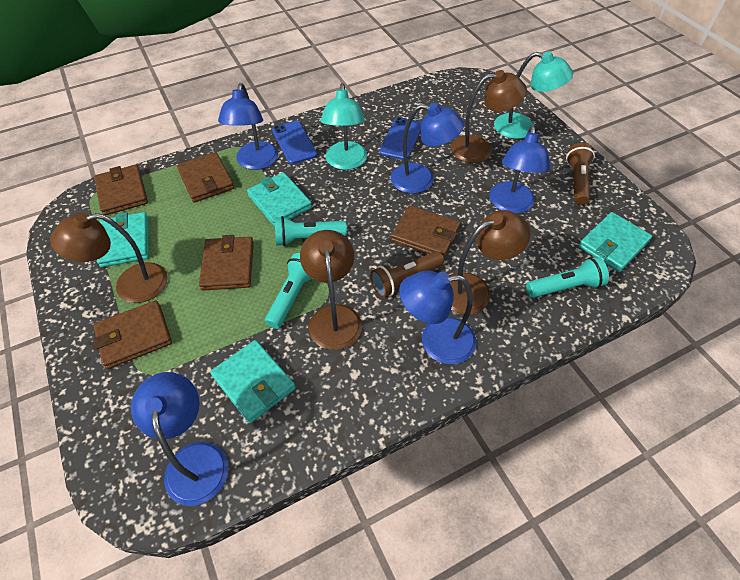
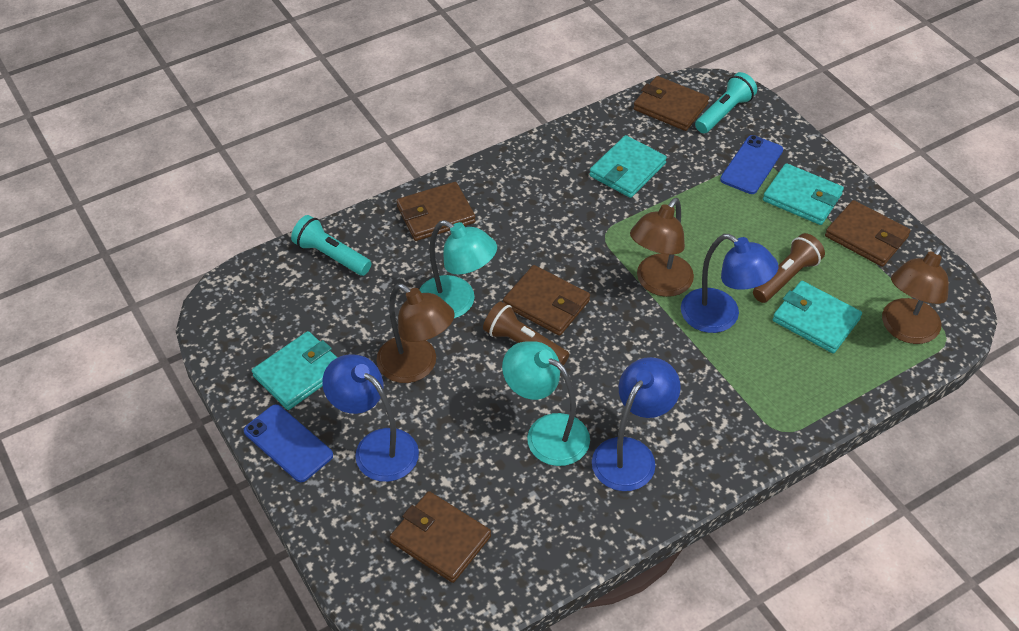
blue lamp: [131,372,228,506] [218,83,278,170] [390,103,464,194] [399,271,476,364] [489,126,550,214] = 5 -> [322,354,419,482] [592,357,681,491] [681,234,778,333] = 3
brown lamp: [50,212,168,303] [300,230,362,350] [449,210,530,314] [451,70,527,163] = 4 -> [376,284,455,383] [630,198,694,297] [882,245,949,344] = 3
turquoise flashlight: [265,253,312,329] [274,216,347,246] [526,257,609,298] = 3 -> [291,215,372,276] [695,72,757,133] = 2

